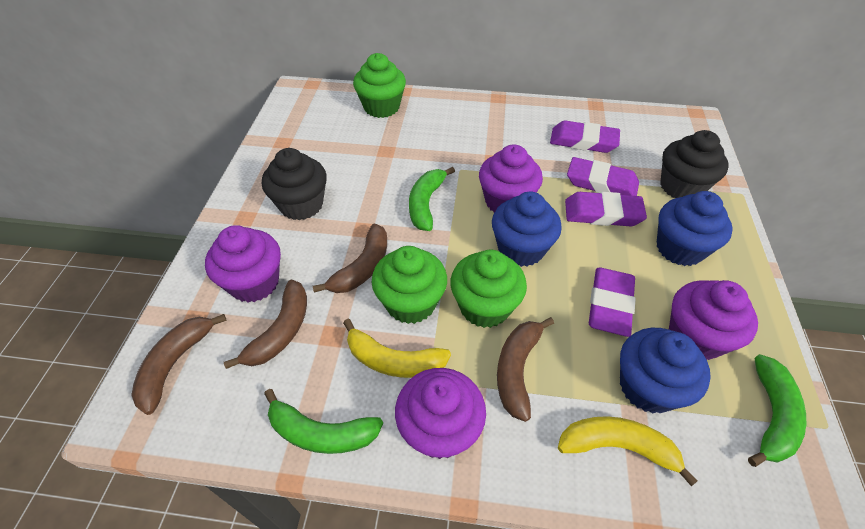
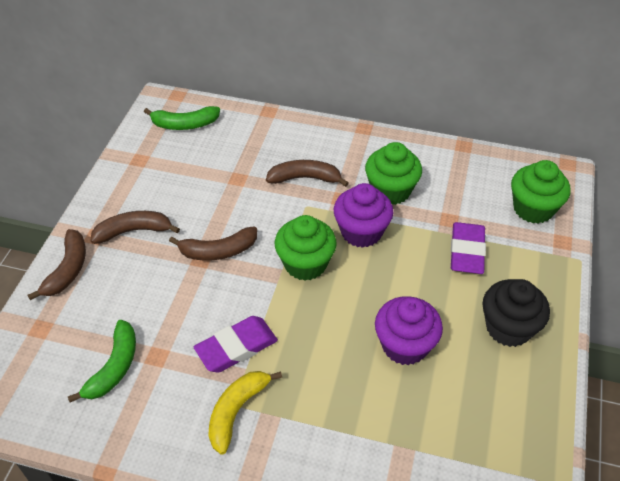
black cupcake: [262,148,327,220] [660,130,728,198] = 2 -> [482,279,550,347] = 1
blue cupcake: [492,192,562,267] [620,328,711,414] [656,191,733,266] = 3 -> none = 0
green banana: [264,389,383,454] [409,167,455,231] [748,354,806,467] = 3 -> [68,320,136,402] [144,106,220,130] = 2
purple cupcake: [205,225,281,302] [395,368,486,459] [479,144,543,213] [669,280,758,360] = 4 -> [334,183,393,248] [375,296,443,365] = 2
purple eraser: [550,121,620,153] [565,192,647,226] [567,157,639,196] [589,268,636,337] = 4 -> [194,316,278,373] [451,222,486,274] = 2
yellow banana: [343,319,451,378] [558,416,698,486] = 2 -> [209,371,282,454] = 1

